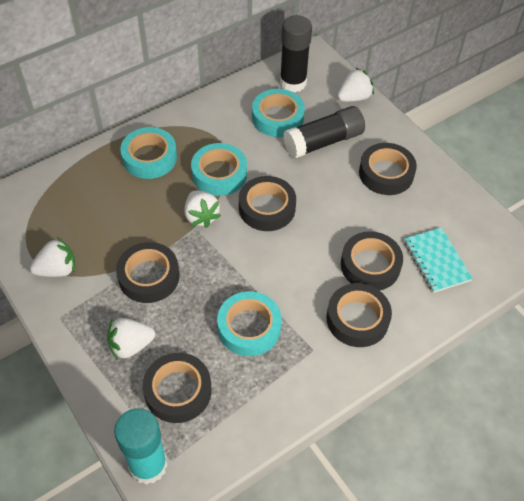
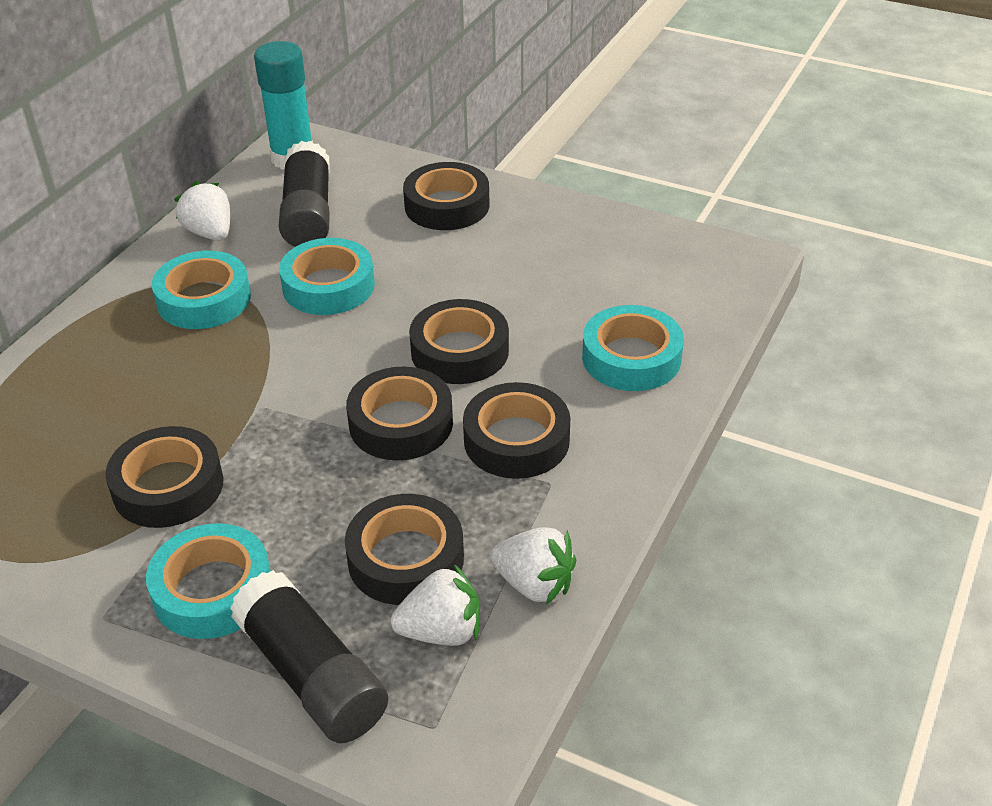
turquoise notebook: [404,227,473,293] = 1 -> none = 0
white strawberry: [30,237,75,277] [107,318,155,360] [185,191,221,228] [338,68,374,102] = 4 -> [174,181,230,241] [391,564,480,646] [490,527,576,605] = 3

